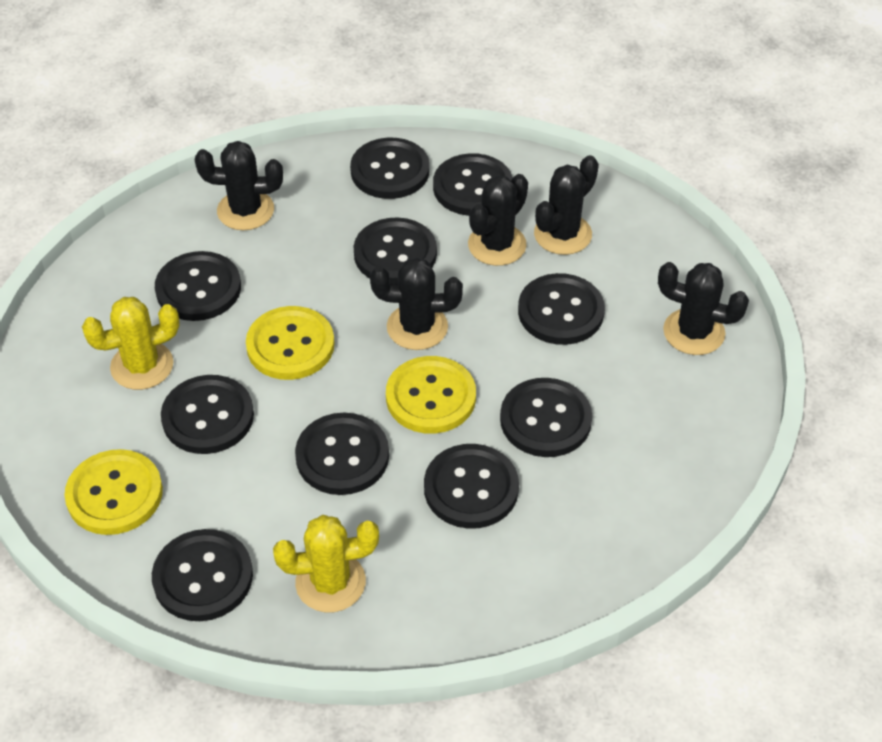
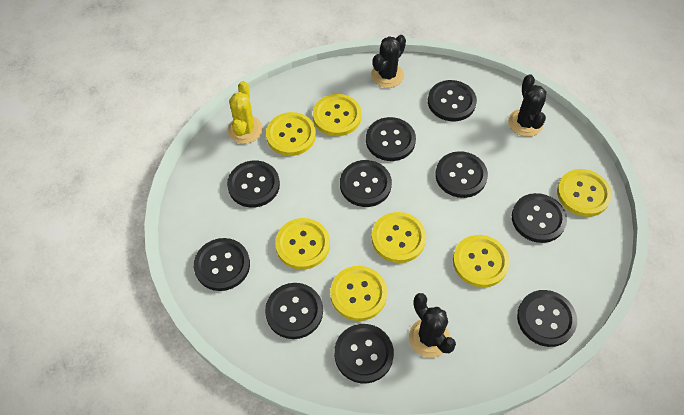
black cactus: [195,141,283,230] [370,257,463,350] [468,174,528,266] [534,155,599,255] [658,262,749,355] = 5 -> [371,35,406,88] [409,293,456,358] [508,74,546,137] = 3
yellow button: [64,449,163,535] [246,306,335,380] [386,356,476,434] = 3 -> [266,112,316,156] [275,218,330,270] [313,94,362,136] [330,266,387,321] [372,212,426,263] [453,235,510,287] [557,169,612,217] = 7
yellow cactus: [82,297,180,390] [273,515,379,613] = 2 -> [228,81,263,144] = 1

